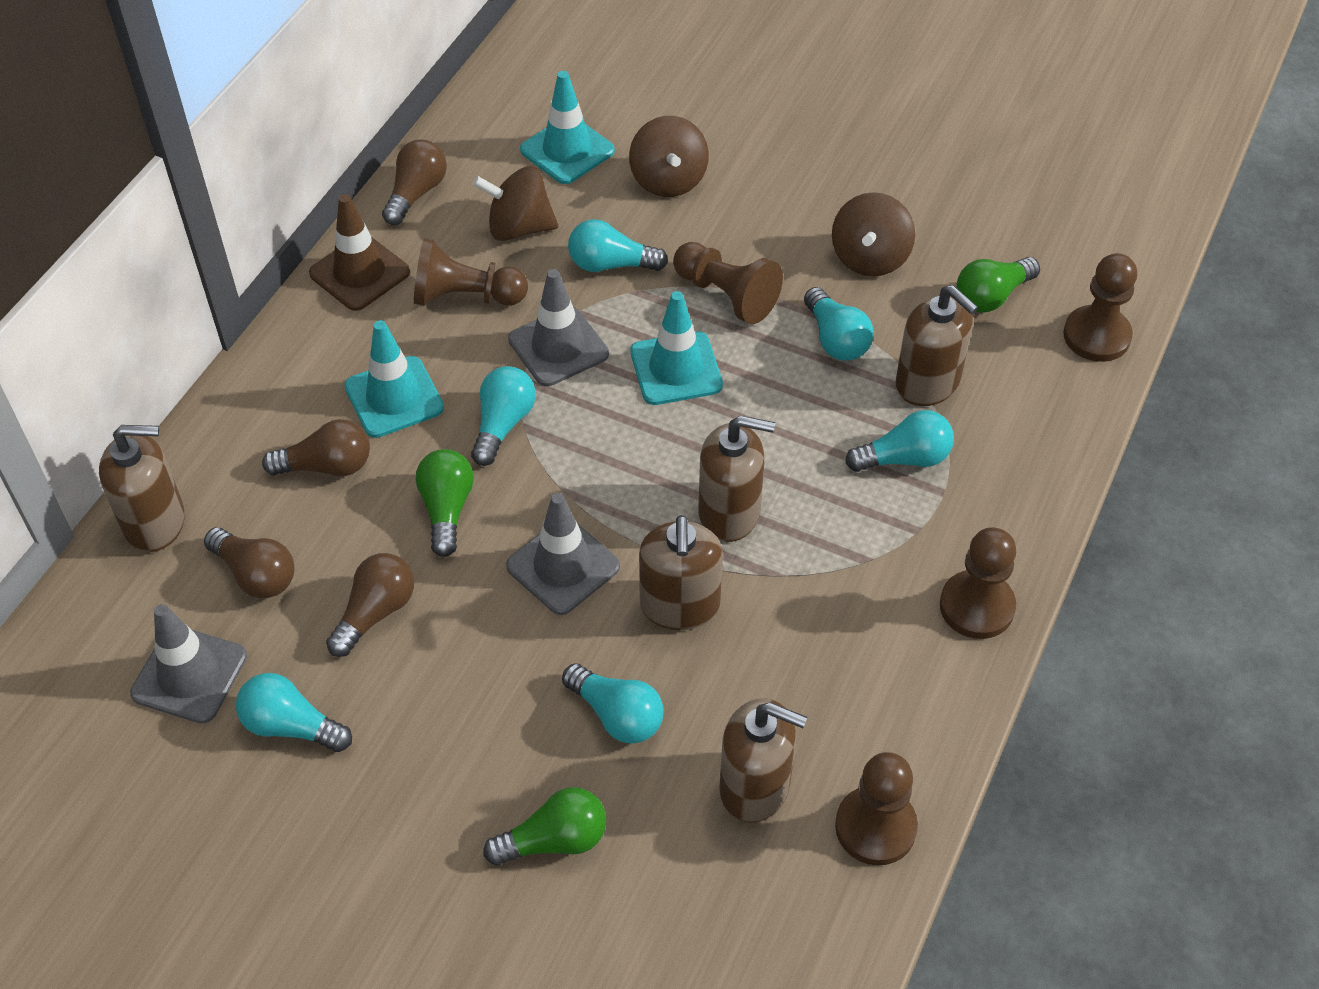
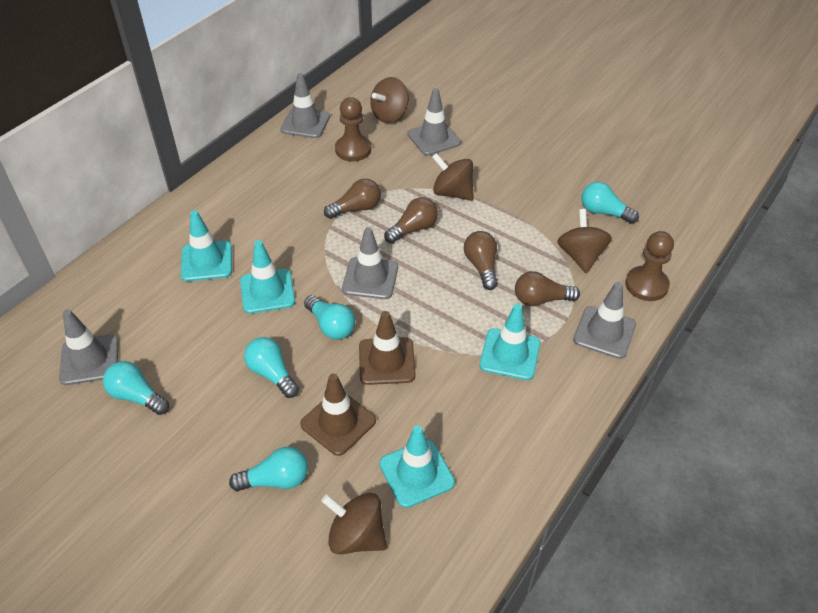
brown pawn: [414,238,528,306] [673,242,783,324] [835,752,918,865] [940,527,1016,639] [1063,253,1137,362] = 5 -> [335,97,371,161] [625,231,674,301] = 2
brown soap dispenser: [99,425,185,552] [639,515,723,630] [698,416,775,542] [719,698,807,823] [895,285,978,406] = 5 -> none = 0
brown spinning top: [473,166,558,241] [629,116,709,197] [832,192,915,276] = 3 -> [321,493,387,554] [370,77,409,123] [432,153,474,201] [557,209,612,273] = 4
brown traffic cone: [309,194,410,311] = 1 -> [300,373,376,456] [359,311,416,385] = 2
green light bulb: [416,449,474,557] [483,787,606,866] [956,257,1040,313] = 3 -> none = 0
grey traffic cone: [130,604,247,724] [506,493,620,615] [508,269,609,386] = 3 -> [59,309,119,385] [280,73,330,138] [342,227,398,299] [408,88,461,156] [573,282,636,359] = 5
turquoise light bulb: [236,673,352,752] [471,366,536,466] [562,663,663,744] [568,219,668,272] [804,287,874,361] [845,410,954,472] = 6 -> [103,361,169,415] [229,447,308,491] [244,337,299,398] [304,295,355,340] [581,182,639,224] = 5
turquoise traffic cone: [344,320,444,438] [520,71,615,184] [630,291,723,405] = 3 -> [181,210,232,281] [240,240,295,314] [379,425,455,508] [480,304,540,380] = 4

